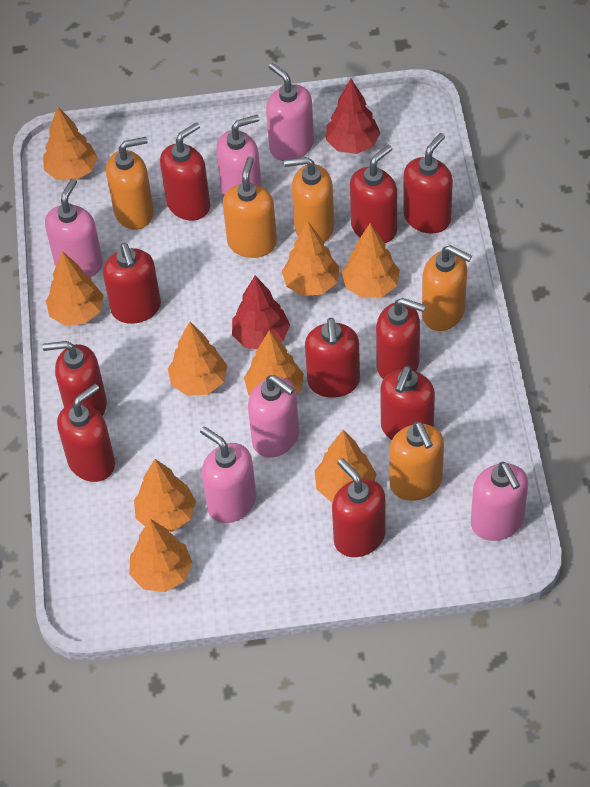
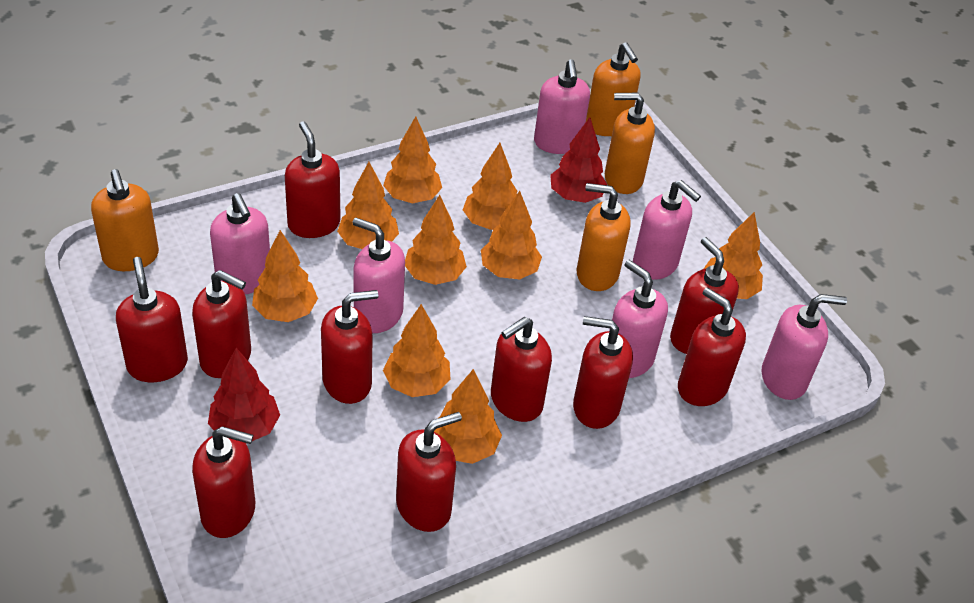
orange soap dispenser: [106,137,154,230] [223,156,277,258] [284,157,334,242] [389,421,444,501] [422,245,472,331] = 5 -> [91,169,159,271] [576,183,631,291] [586,42,641,136] [605,93,655,194] = 4

